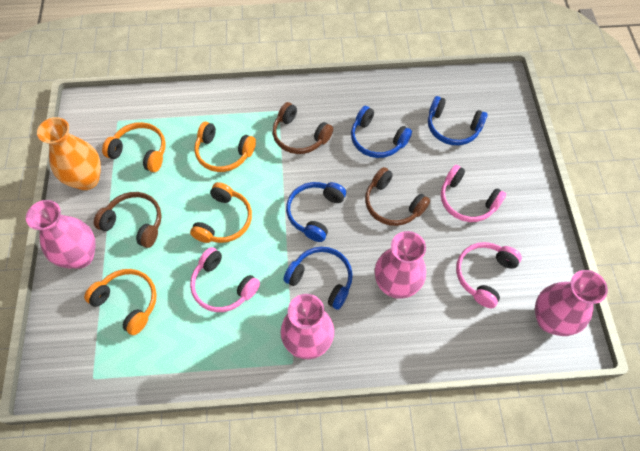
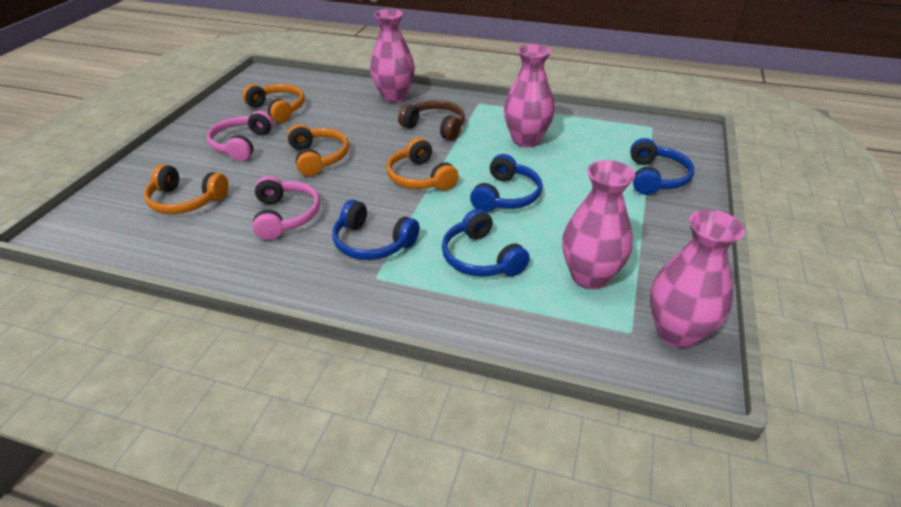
brown headphones: [94,192,162,248] [272,102,333,154] [365,167,430,226] = 3 -> [398,100,465,140] = 1
orange vase: [37,117,101,190] = 1 -> none = 0
pink headphones: [190,247,260,312] [441,165,506,222] [456,242,522,308] = 3 -> [207,111,273,161] [253,176,320,240] = 2

